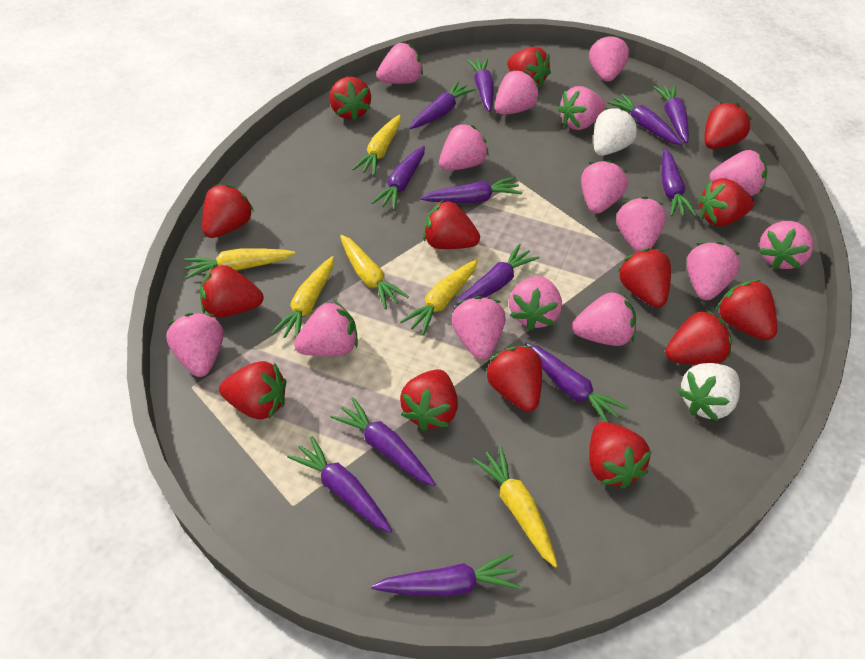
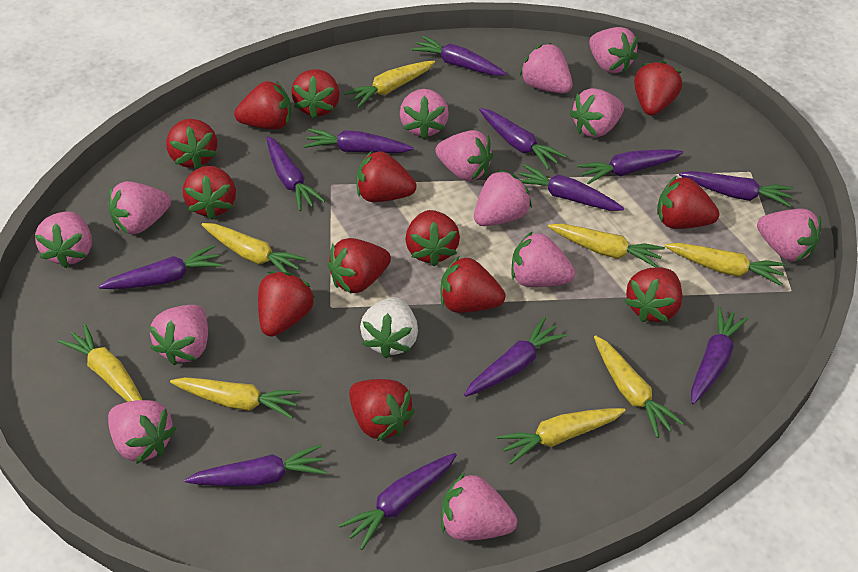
pink strawberry: [166,313,223,377] [294,301,358,356] [376,43,423,84] [439,123,489,171] [451,296,505,360] [495,70,540,115] [509,276,562,330] [558,86,605,130] [572,292,636,346] [581,160,628,214] [589,34,629,82] [616,196,666,252] [687,242,740,300] [709,150,767,196] [759,221,814,269] = 15 -> [35,211,92,268] [108,181,171,234] [108,400,176,464] [149,305,208,365] [400,89,449,139] [435,130,493,181] [441,473,517,541] [474,170,532,226] [511,231,575,287] [520,43,573,93] [570,88,624,138] [589,27,638,73] [757,209,821,262] = 13
red strawberry: [200,265,264,318] [202,184,254,238] [219,361,286,420] [330,77,371,121] [400,369,458,431] [423,200,480,249] [486,346,542,412] [507,47,551,88] [589,422,651,488] [618,248,671,308] [665,309,732,365] [699,178,754,226] [704,102,752,149] [717,280,777,340] = 14 -> [166,119,217,169] [183,166,236,220] [234,81,291,130] [258,271,315,337] [291,69,340,119] [327,238,391,293] [349,379,415,441] [356,150,417,202] [405,210,460,266] [440,256,505,313] [624,268,683,322] [634,61,682,116] [657,176,719,229] = 13
white strawberry: [594,108,638,156] [677,363,740,421] = 2 -> [360,297,418,358] = 1
yellow carrot: [184,248,295,279] [271,256,334,338] [340,235,409,310] [352,115,401,175] [400,259,478,336] [472,446,558,568] = 6 -> [58,324,142,402] [170,377,301,419] [201,223,307,272] [344,61,435,108] [497,408,626,464] [548,223,665,268] [594,335,684,438] [665,243,786,286] = 8

